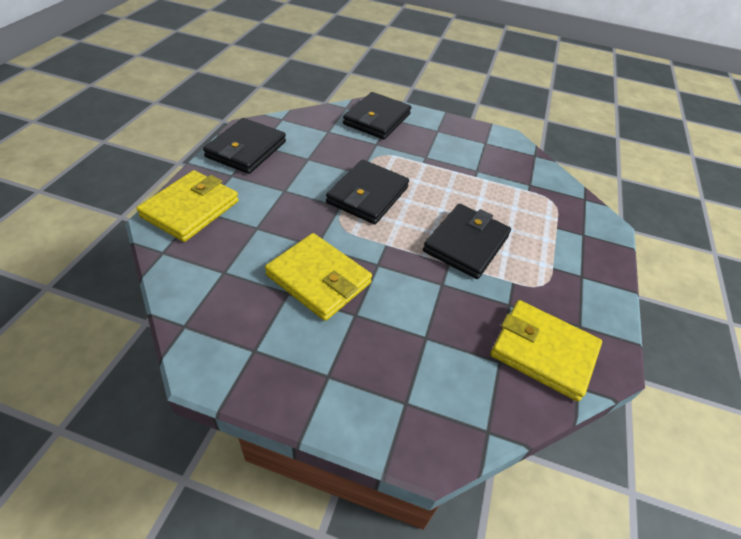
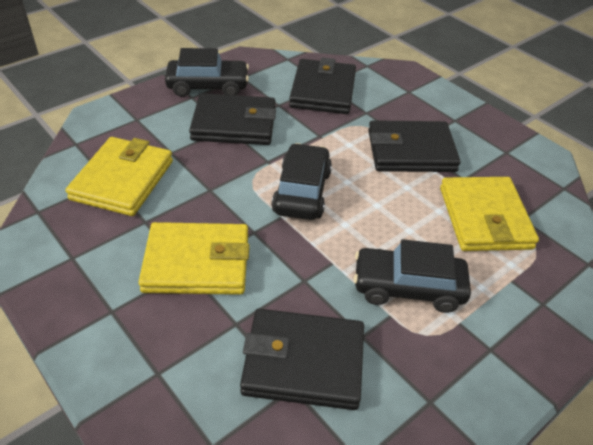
black car: none = 0 -> [165,48,249,97] [271,143,332,220] [354,239,471,313] = 3

